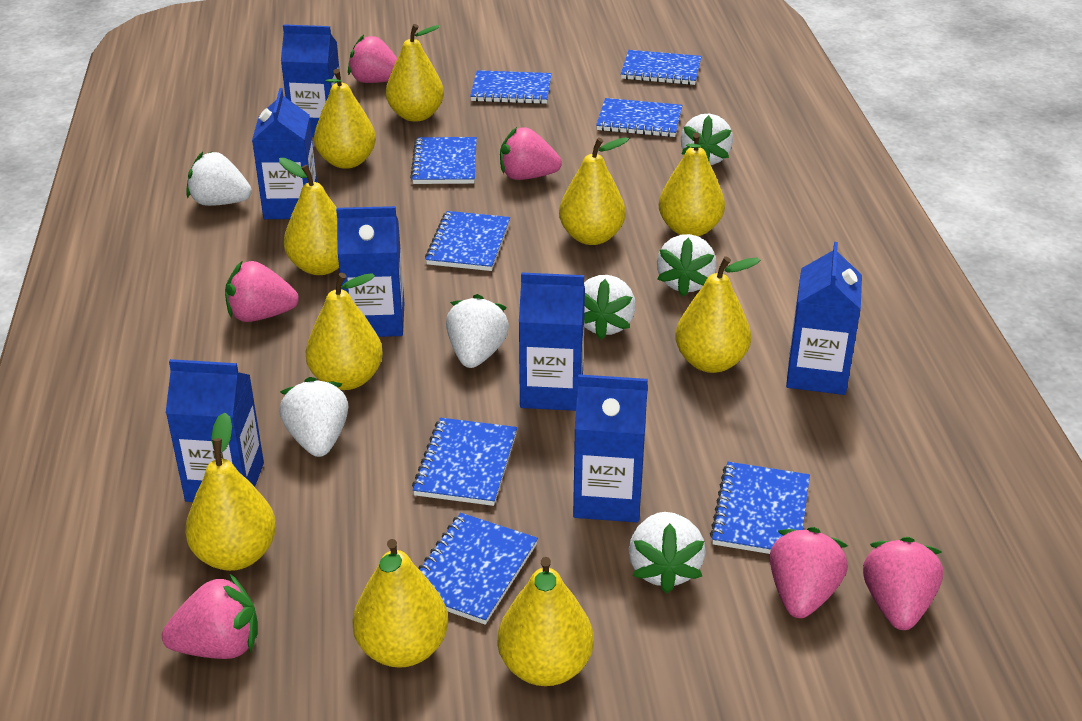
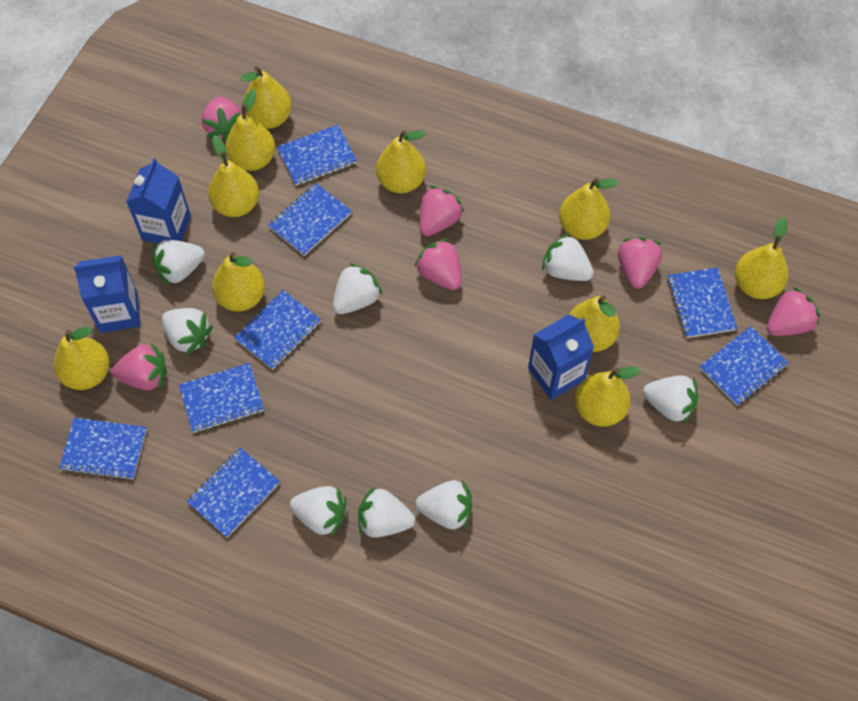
blue carton: [166,359,264,502] [252,88,317,219] [281,24,339,137] [336,206,404,337] [519,272,585,411] [573,374,648,522] [786,242,862,395] = 7 -> [74,255,141,333] [126,158,191,244] [528,314,594,400] = 3
white strawberry: [186,151,252,206] [279,377,349,457] [446,294,509,368] [584,275,636,340] [629,512,706,593] [657,234,717,297] [681,114,733,165] = 7 -> [153,240,205,285] [162,308,213,355] [290,486,346,537] [333,263,383,314] [358,487,415,538] [415,480,472,530] [542,233,594,281] [643,375,698,424] = 8

